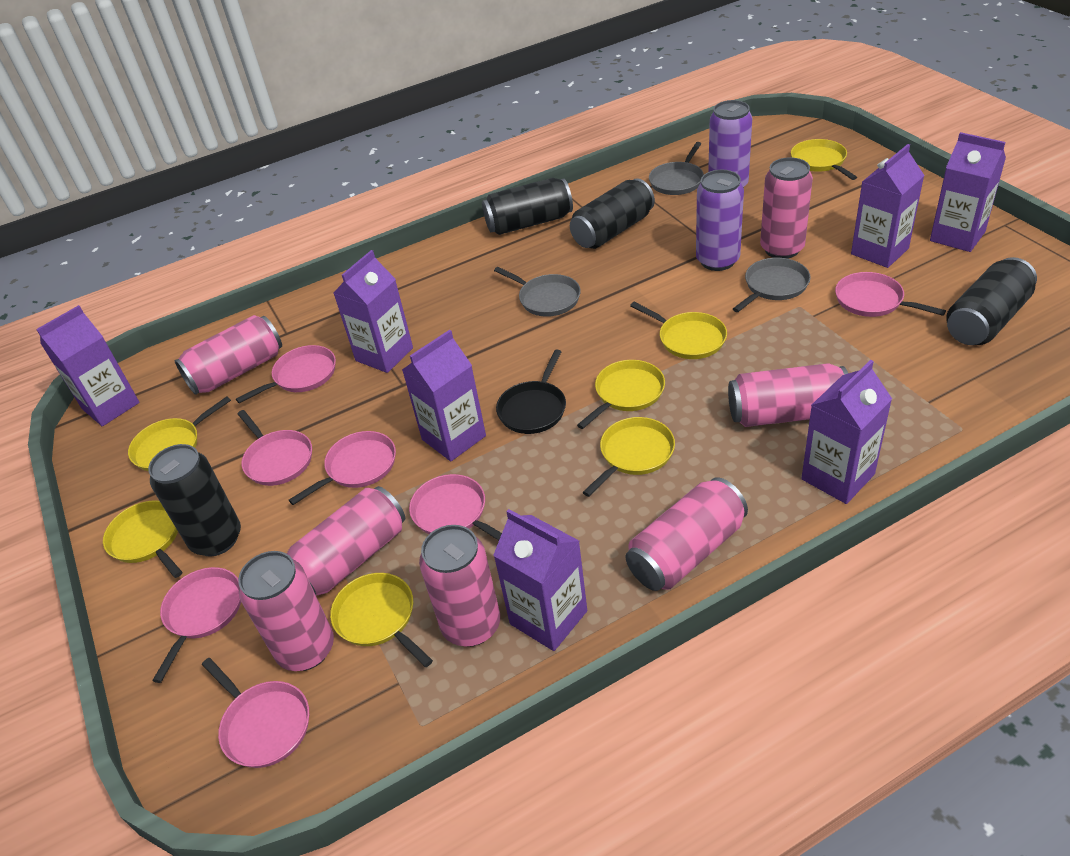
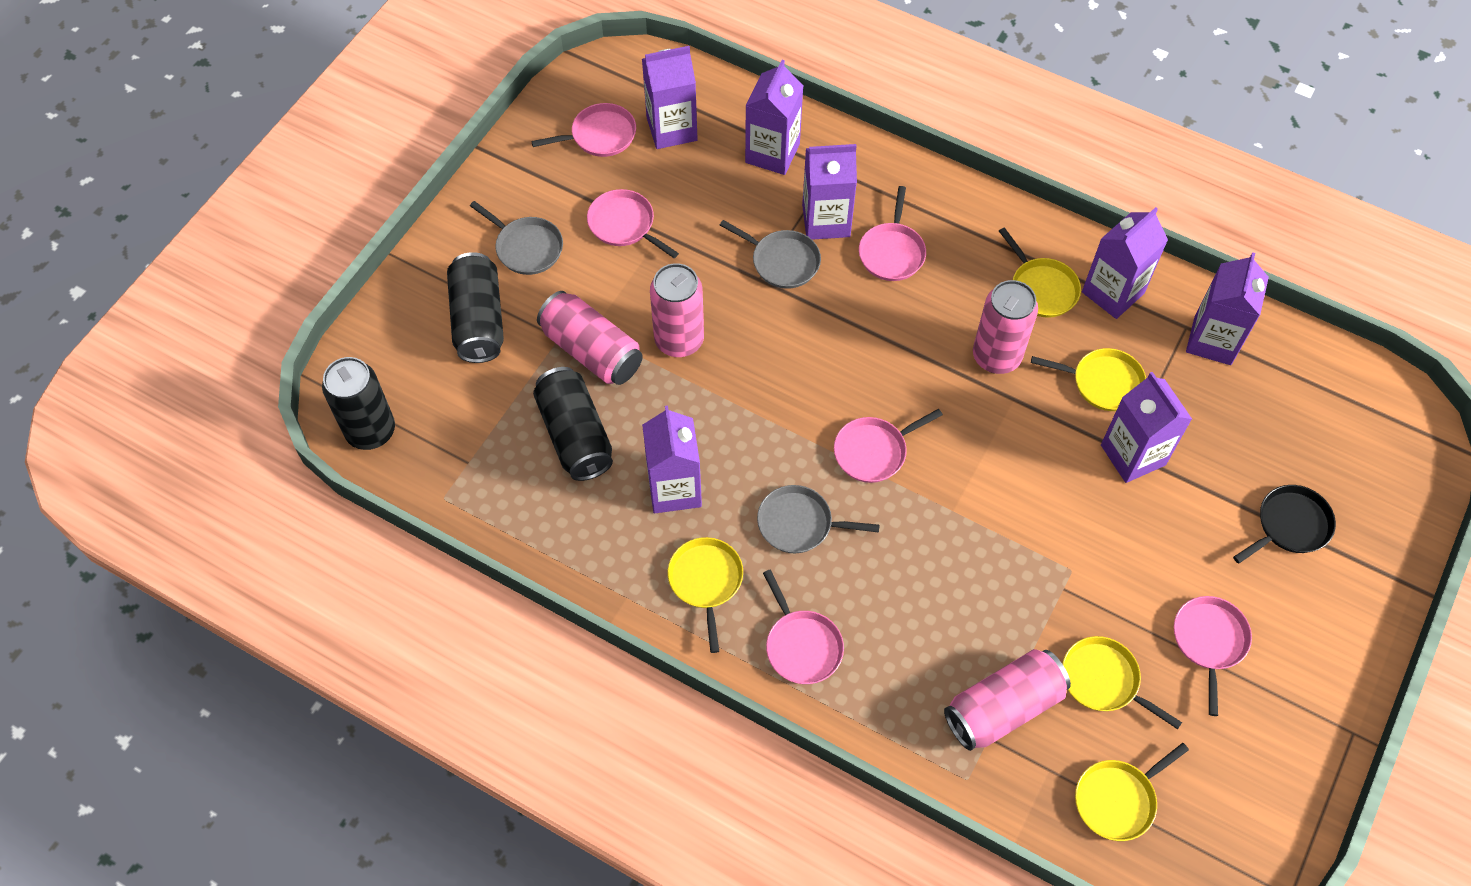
black can: [148,444,241,556] [482,178,573,235] [570,178,655,249] [946,257,1037,345] = 4 -> [322,357,395,450] [447,252,504,363] [533,367,613,481] = 3
pink can: [175,315,282,395] [238,551,334,671] [287,486,405,596] [419,525,500,647] [625,477,748,591] [728,363,848,427] [760,157,813,259] = 7 -> [537,291,643,385] [650,263,704,357] [944,649,1071,751] [973,280,1038,374] = 4
pink pan: [152,567,241,683] [202,658,309,768] [236,345,336,403] [238,410,312,486] [289,431,396,505] [409,474,502,540] [835,272,946,317] = 7 -> [531,103,636,157] [587,189,679,258] [763,570,844,684] [834,409,943,483] [859,186,926,281] [1174,596,1252,716] = 6
purple can: [696,170,744,271] [708,100,752,188] = 2 -> none = 0
yellow pan: [103,500,182,578] [128,396,231,471] [330,573,433,667] [577,360,665,429] [583,417,675,497] [630,302,727,359] [791,139,857,180] = 7 -> [668,537,743,653] [999,227,1081,318] [1031,348,1146,411] [1062,636,1182,729] [1075,743,1189,841] = 5

